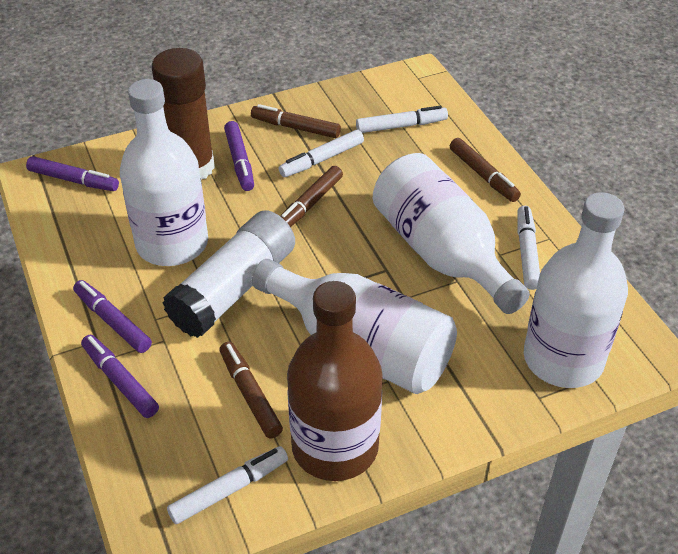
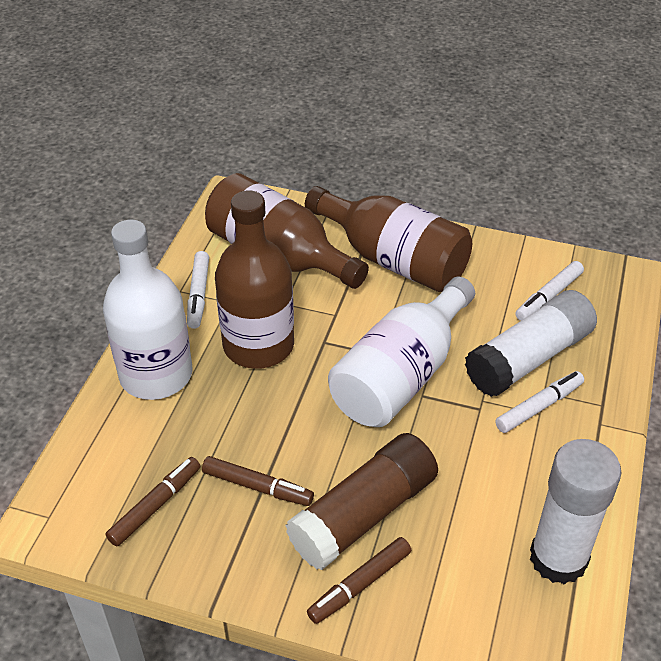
brown bottle: [287,281,383,481] = 1 -> [205,173,369,289] [215,190,294,369] [305,186,472,292] = 3
brown marker: [220,342,283,438] [251,104,341,138] [280,166,343,227] [450,138,521,202] = 4 -> [106,457,200,546] [202,456,314,506] [307,537,411,624] = 3
purple marker: [26,156,119,191] [73,280,152,353] [81,335,159,418] [224,121,254,191] = 4 -> none = 0
white bottle: [120,79,208,266] [252,259,457,394] [373,153,530,314] [524,192,628,388] = 4 -> [103,220,193,400] [328,277,475,427] = 2
white glue stick: [162,210,295,338] = 1 -> [465,290,597,397] [530,439,621,584] = 2
white marker: [167,446,288,524] [279,130,364,177] [356,106,448,133] [517,206,540,290] = 4 -> [187,251,209,329] [495,371,584,433] [515,261,584,321] = 3

